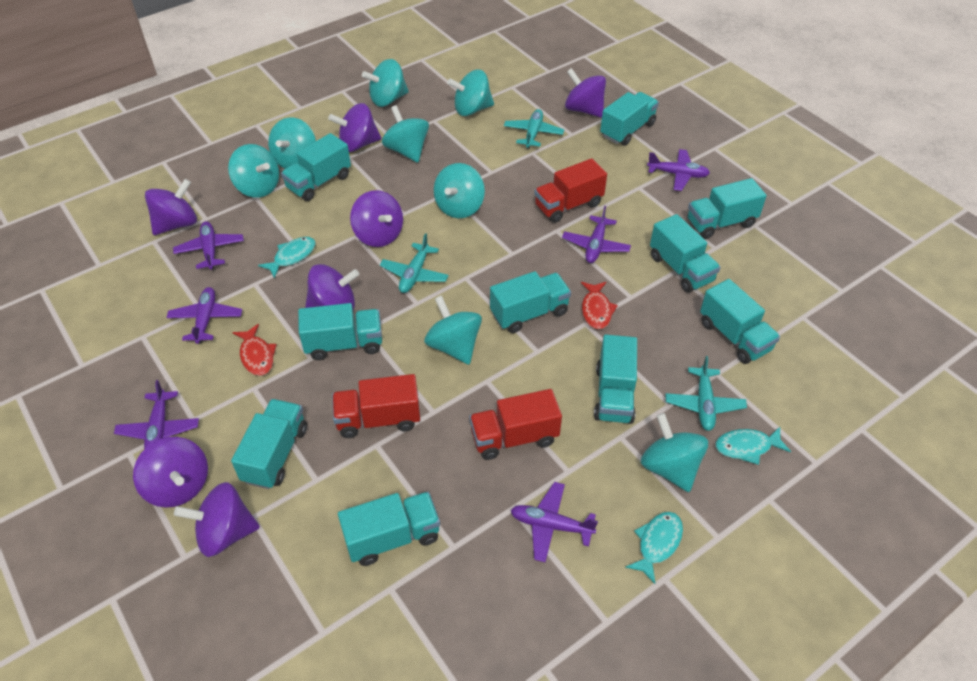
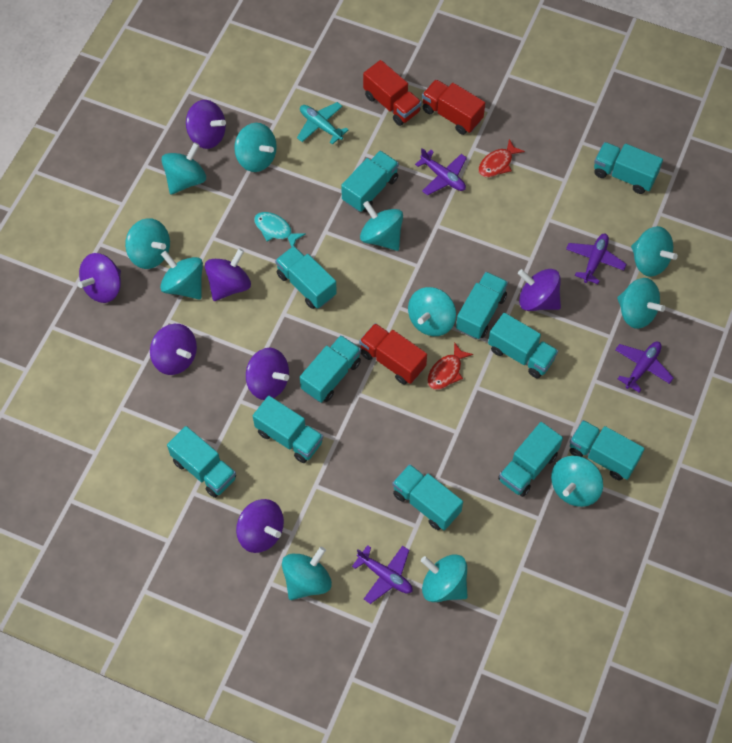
purple plane: [114,380,199,449] [166,287,242,344] [173,221,244,270] [511,482,598,562] [562,206,631,263] [647,149,710,191] = 6 -> [352,545,413,604] [415,148,467,196] [566,234,627,284] [615,341,674,392] = 4
turquoise fish: [258,237,315,278] [625,512,683,584] [715,427,791,465] = 3 -> [254,212,305,247] = 1
turquoise plane: [380,233,449,293] [504,109,564,149] [665,356,747,431] = 3 -> [297,102,348,145] = 1
turquoise spinning top: [228,144,279,198] [268,117,316,169] [362,59,409,107] [382,105,429,163] [424,295,482,365] [434,163,485,218] [447,69,494,116] [641,413,708,492] = 8 -> [125,218,170,269] [160,251,203,300] [161,142,206,195] [234,123,277,172] [282,547,332,600] [360,201,403,251] [408,287,456,336] [421,554,468,602] [551,456,603,507] [617,278,665,329] [631,226,678,277] = 11
turquoise truck: [231,399,307,489] [281,133,351,201] [298,303,382,360] [338,492,440,566] [490,271,571,333] [594,335,637,424] [600,92,659,146] [650,214,721,293] [687,178,767,239] [700,279,780,364] = 10 -> [167,426,236,498] [253,396,323,463] [275,246,337,309] [300,335,361,403] [341,151,399,212] [392,464,463,530] [456,272,508,339] [488,313,558,378] [498,422,563,497] [570,420,645,480] [594,142,663,194] = 11

